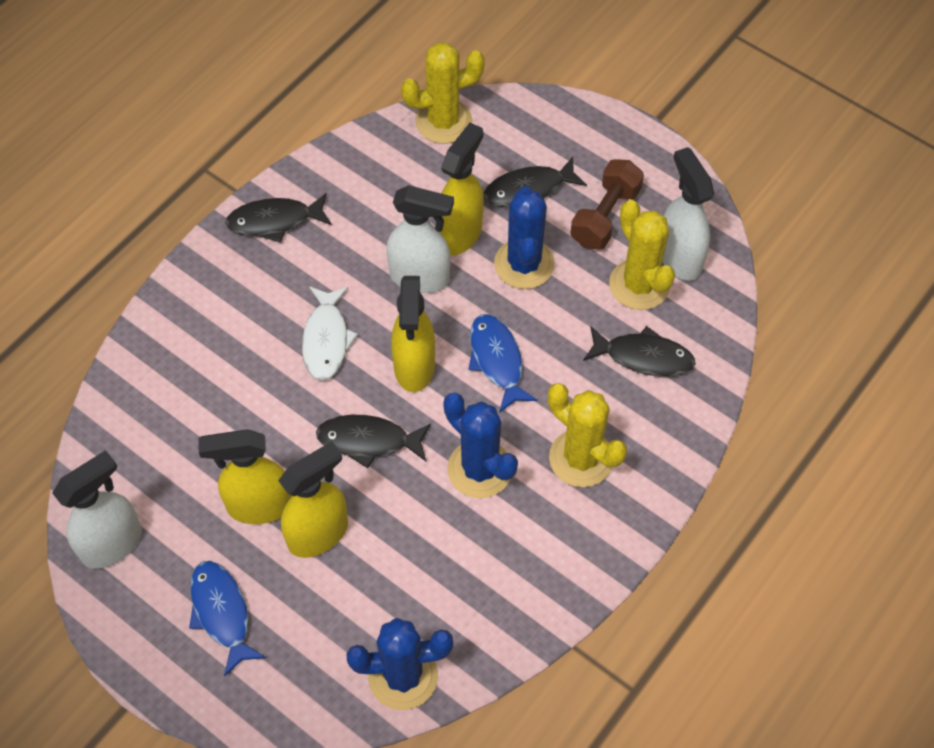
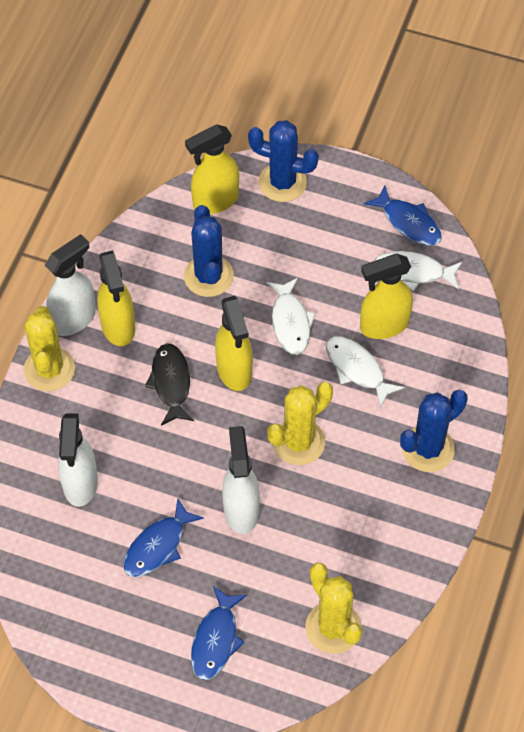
black fish: [225,193,332,242] [316,415,431,468] [483,157,587,207] [583,326,696,377] = 4 -> [145,343,194,426] = 1
blue fish: [189,561,266,677] [468,314,538,413] = 2 -> [123,499,204,577] [191,586,247,680] [364,186,442,245] = 3
brown dumbbell: [571,159,644,250] = 1 -> none = 0
white fish: [302,287,358,381] = 1 -> [266,278,316,355] [326,336,404,408] [374,251,462,291] = 3

